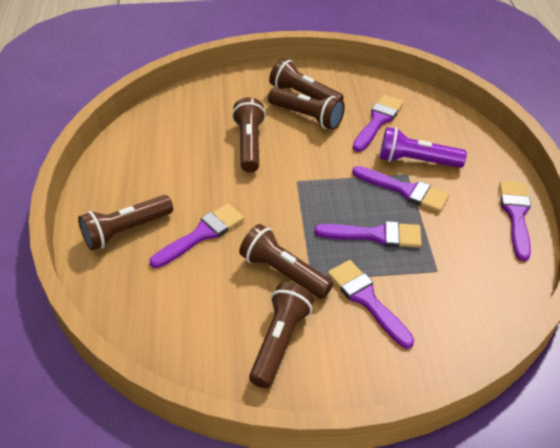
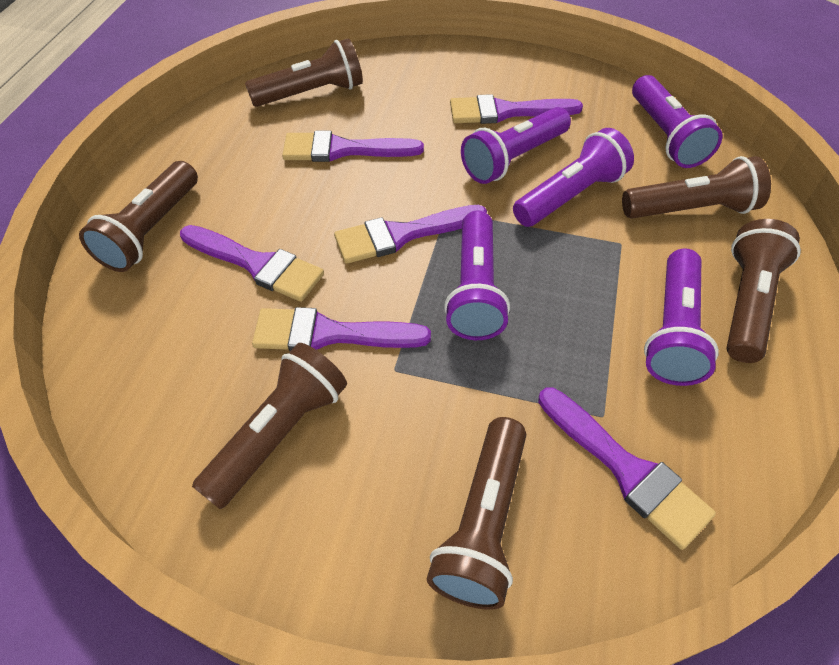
purple flashlight: [380,127,467,168] = 1 -> [444,211,510,340] [461,107,571,184] [513,128,634,227] [632,75,722,168] [644,248,719,386] = 5

